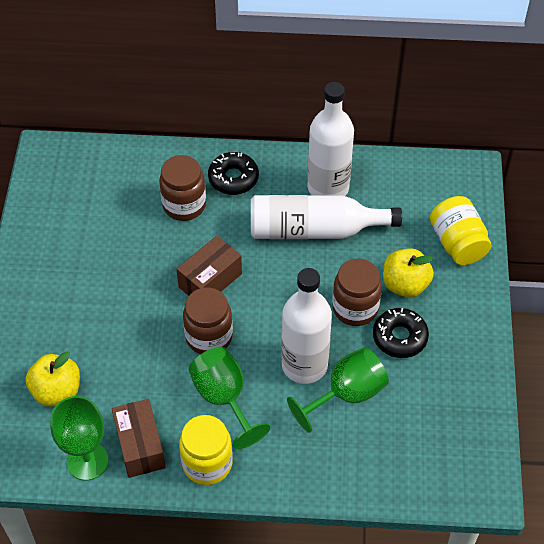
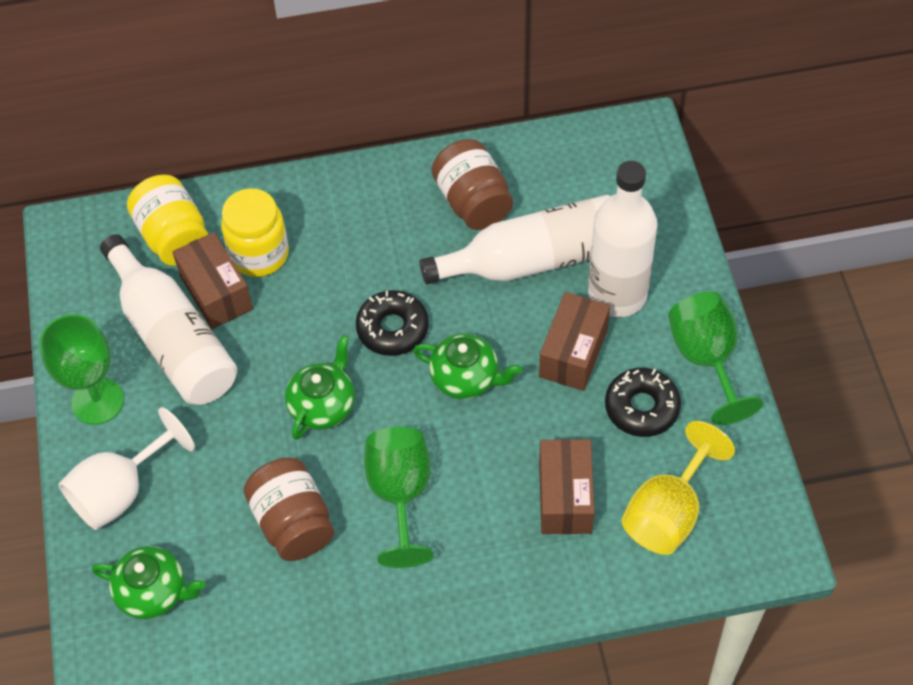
brown box: [112,399,166,478] [176,236,242,296] = 2 -> [173,232,253,329] [539,292,610,391] [539,439,595,534] = 3
brown jar: [159,155,206,221] [183,288,233,354] [332,259,382,326] = 3 -> [244,457,334,561] [432,139,513,230] = 2
green teapot: none = 0 -> [92,546,206,619] [285,335,355,440] [413,334,522,399] = 3
white goblet: none = 0 -> [59,407,195,530] = 1
yellow apple: [26,351,80,407] [383,248,434,298] = 2 -> none = 0
yellow goblet: none = 0 -> [622,421,735,555] = 1

